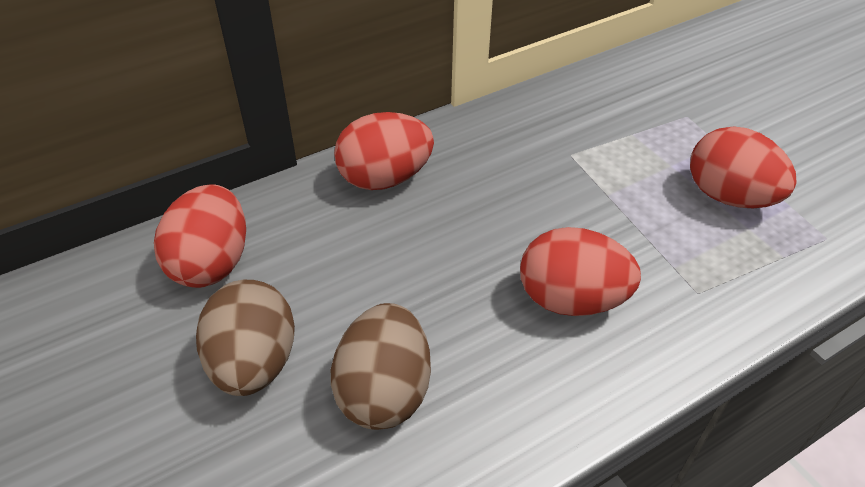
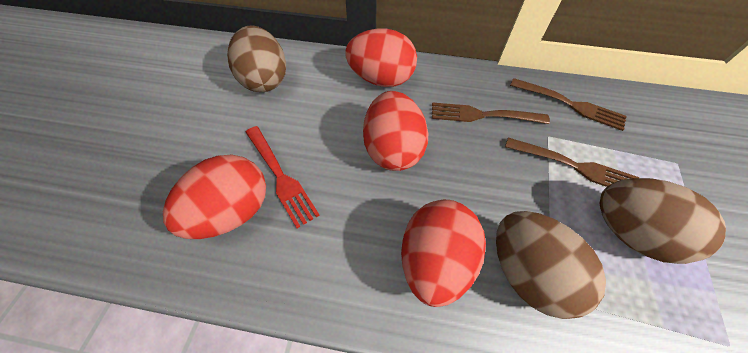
brown egg: [196,280,295,396] [331,303,431,430] = 2 -> [227,25,286,92] [496,211,606,319] [599,178,726,264] = 3
brown fork: none = 0 -> [432,102,550,124] [505,138,639,187] [510,78,627,131] = 3
red fork: none = 0 -> [246,126,320,228] = 1

